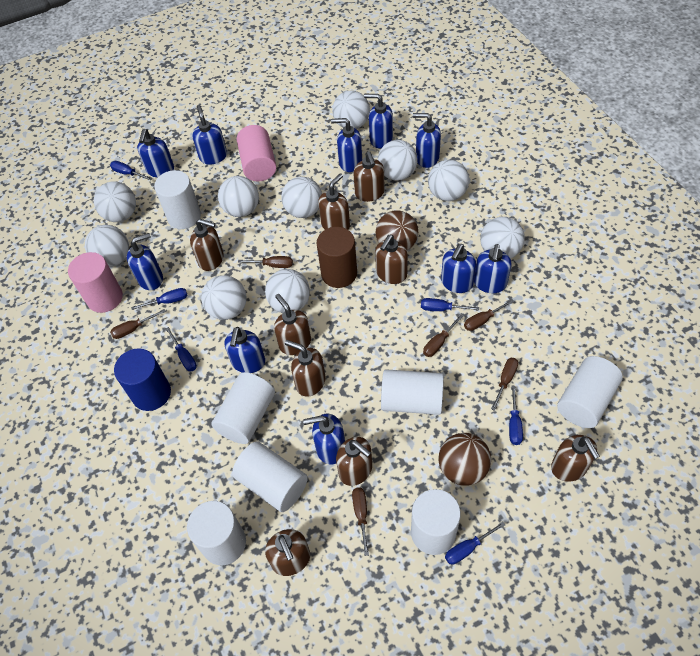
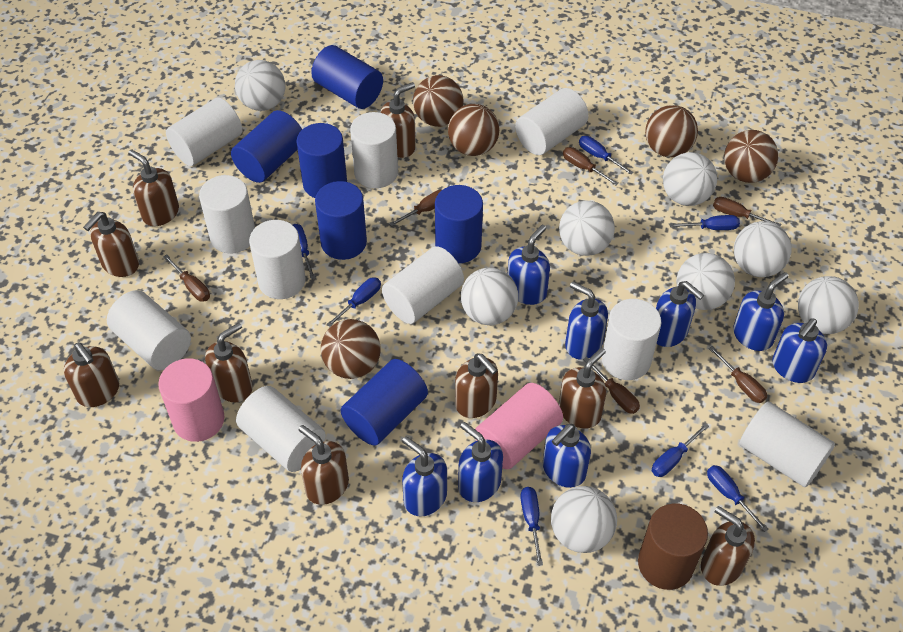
blue cylinder: [114,348,171,411] = 1 -> [231,110,302,183] [297,123,347,198] [311,45,383,109] [315,181,367,260] [340,359,428,446] [435,185,483,263] = 6
blue screwdriver: [110,161,153,180] [131,288,188,310] [166,327,197,372] [421,298,479,311] [445,522,505,565] [509,386,523,445] = 6 -> [293,224,315,279] [326,277,381,327] [520,487,543,566] [579,136,634,175] [652,423,709,477] [669,215,740,230] [707,465,768,532] = 7
blue soap dispenser: [127,233,163,290] [137,129,174,178] [192,105,227,165] [224,327,265,373] [303,414,345,464] [331,118,362,172] [364,94,393,148] [413,113,441,168] [441,244,476,293] [474,244,511,293] = 10 -> [402,436,447,517] [458,422,503,502] [508,225,550,305] [543,424,591,488] [565,282,608,360] [656,281,704,347] [733,272,789,351] [772,318,827,383] = 8
brown ball: [375,210,418,250] [439,433,491,486] = 2 -> [321,319,381,379] [413,75,464,127] [448,104,500,156] [645,105,698,157] [724,130,778,183] = 5
white ball: [85,225,129,267] [94,182,136,222] [201,275,246,320] [218,176,259,217] [265,269,310,313] [281,177,322,218] [332,90,370,129] [378,140,418,181] [428,160,469,201] [480,217,525,259] = 10 -> [235,60,285,111] [461,267,518,325] [551,486,617,553] [559,200,615,256] [663,152,717,206] [676,253,735,310] [734,221,792,277] [798,276,859,334] = 8
white cylinder: [154,170,201,229] [187,501,246,565] [212,372,275,444] [232,441,308,512] [381,369,444,415] [411,489,461,555] [557,356,623,428] = 7 -> [107,290,191,370] [166,97,242,166] [199,175,255,254] [236,386,326,472] [249,220,305,299] [350,112,398,188] [382,246,464,324] [515,88,589,155] [602,299,661,380] [739,402,835,487] = 10

